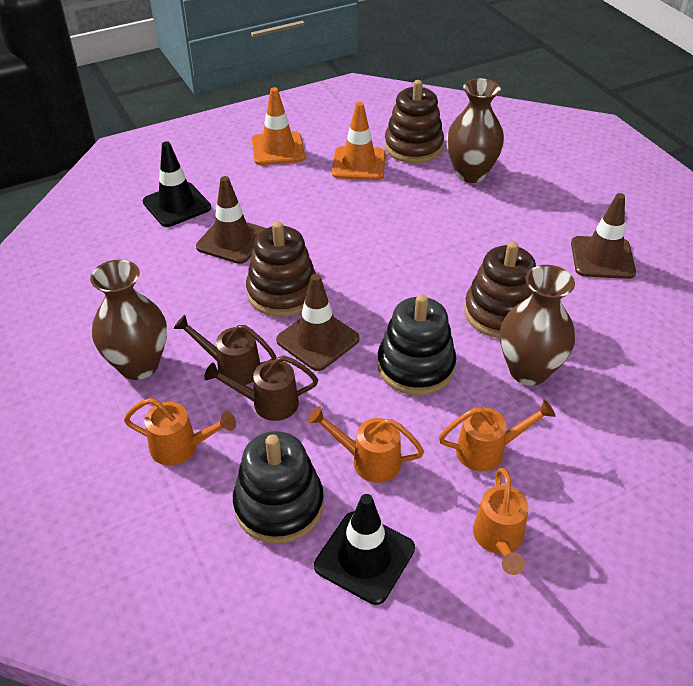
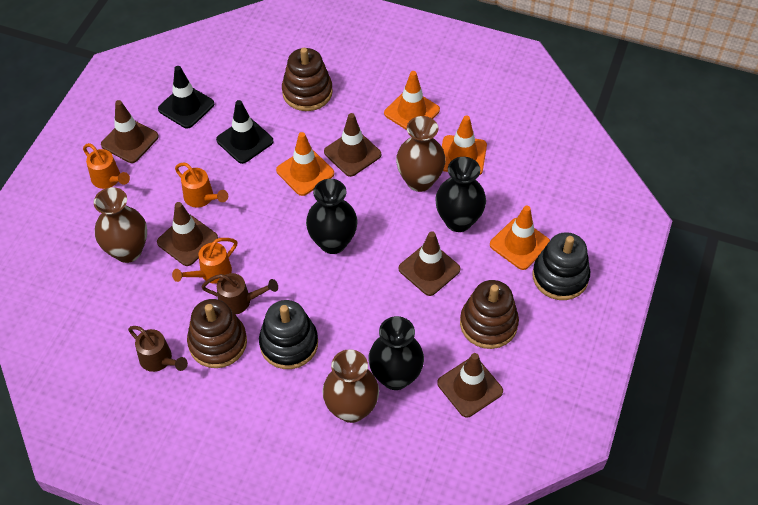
black vase: none = 0 -> [306,179,357,254] [368,316,424,390] [435,157,486,232] = 3
brown traffic cone: [196,176,266,264] [276,274,360,371] [571,193,636,279] = 3 -> [101,100,159,163] [157,202,218,266] [324,113,381,177] [399,231,461,296] [437,353,503,417] = 5
orange traffic cone: [252,87,305,165] [332,102,386,180] = 2 -> [276,132,334,196] [384,71,440,130] [442,116,487,175] [490,206,550,270] = 4
orange watering can: [124,398,236,466] [308,406,424,483] [439,400,555,472] [473,468,528,575] = 4 -> [83,143,130,189] [172,238,237,284] [175,162,228,208] = 3

